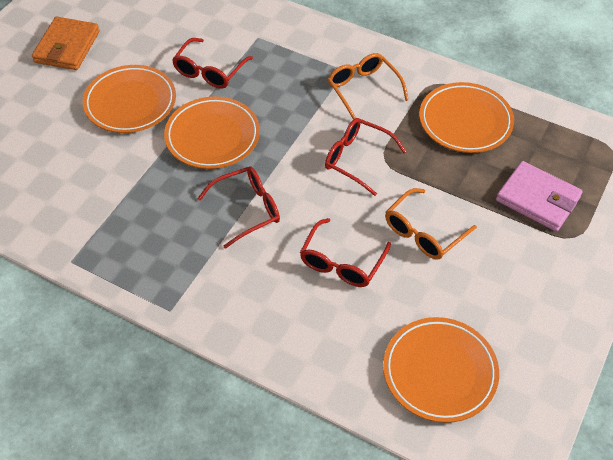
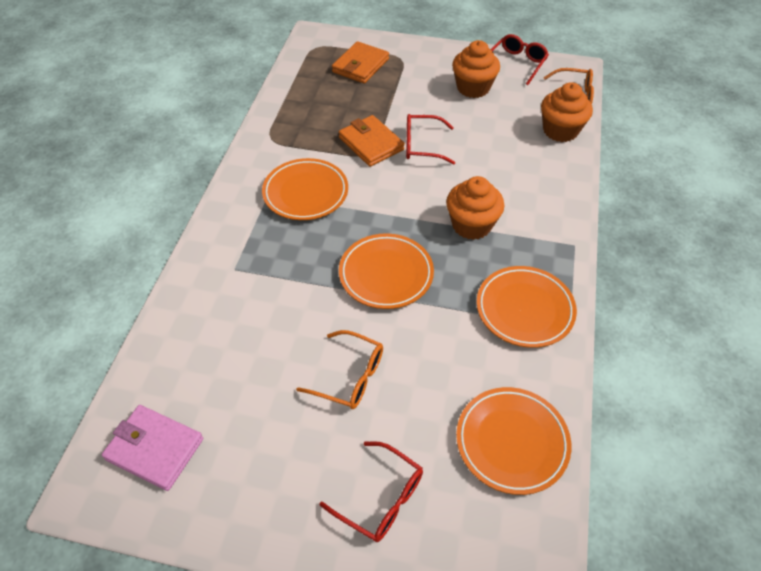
orange cupcake: none = 0 -> [446,176,504,240] [452,40,500,98] [541,82,593,142] = 3
orange wallet: [32,17,100,70] = 1 -> [332,41,389,84] [339,115,405,167] = 2
red glasses: [172,38,253,89] [197,166,280,249] [300,218,391,287] [325,118,407,196] = 4 -> [319,441,423,542] [406,114,455,165] [491,34,549,85] = 3

